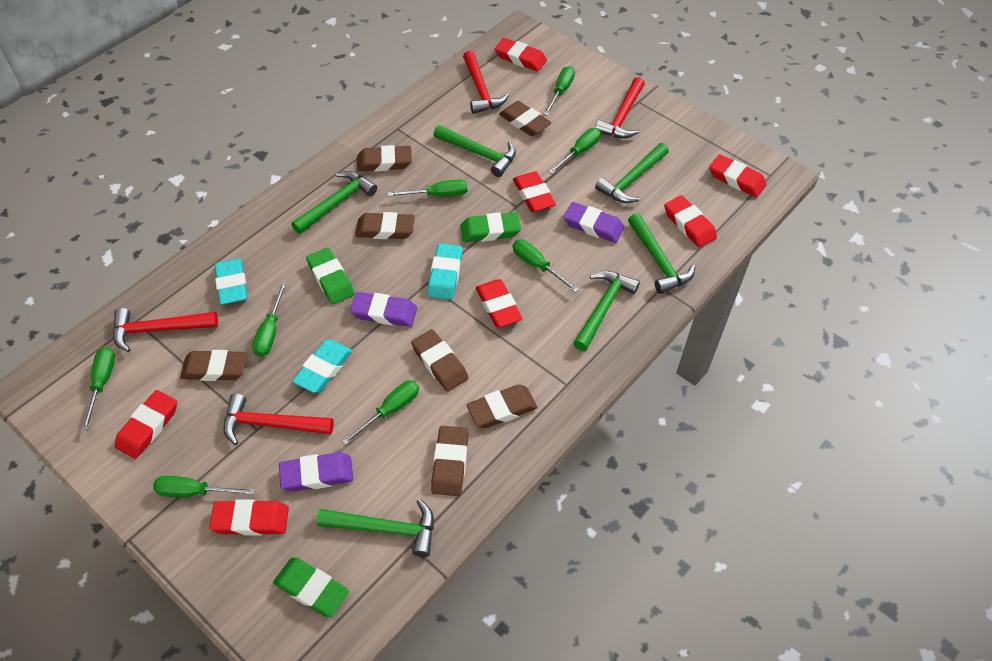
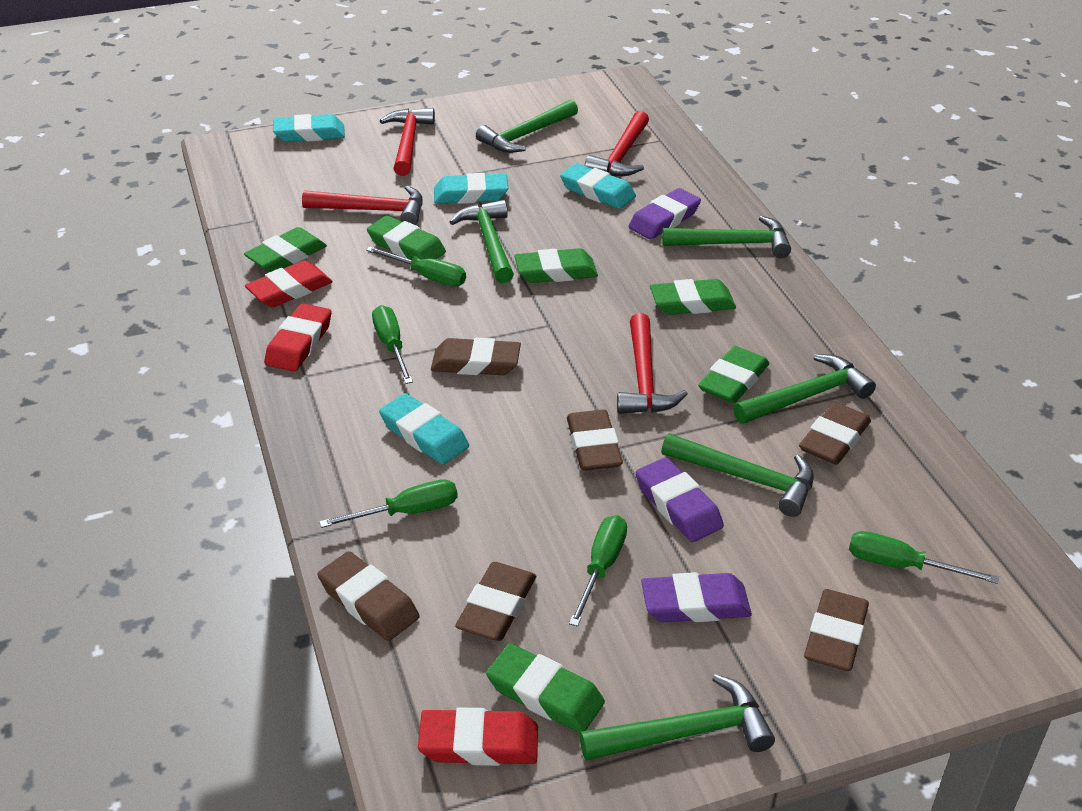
brown eraser: [180,350,247,381] [355,212,415,239] [357,145,412,172] [411,329,469,392] [431,426,468,496] [467,384,538,428] [499,101,552,136] = 7 -> [318,551,420,641] [431,338,521,375] [455,562,536,641] [567,409,623,471] [799,402,871,465] [804,589,869,671] = 6
green eraser: [273,557,349,617] [306,248,355,304] [460,212,521,242] = 3 -> [244,227,327,272] [367,216,446,260] [486,643,605,733] [514,248,598,283] [650,279,736,315] [698,346,769,403] = 6
green screwdriver: [82,347,115,431] [153,476,255,497] [252,282,287,357] [342,380,419,445] [387,180,467,197] [513,240,579,293] [544,66,575,116] [549,128,601,174] = 8 -> [319,479,458,528] [366,246,466,286] [372,305,413,384] [569,515,627,627] [849,531,999,584] = 5
red eraser: [115,390,177,459] [209,499,289,536] [476,279,522,327] [495,38,547,72] [513,171,556,212] [664,195,717,248] [709,154,767,197] = 7 -> [245,261,333,307] [264,303,331,372] [418,708,538,766] = 3
turquoise eraser: [214,258,247,305] [292,340,352,393] [428,243,463,300] = 3 -> [273,114,345,142] [379,393,469,464] [434,173,508,204] [560,163,636,209] = 4

